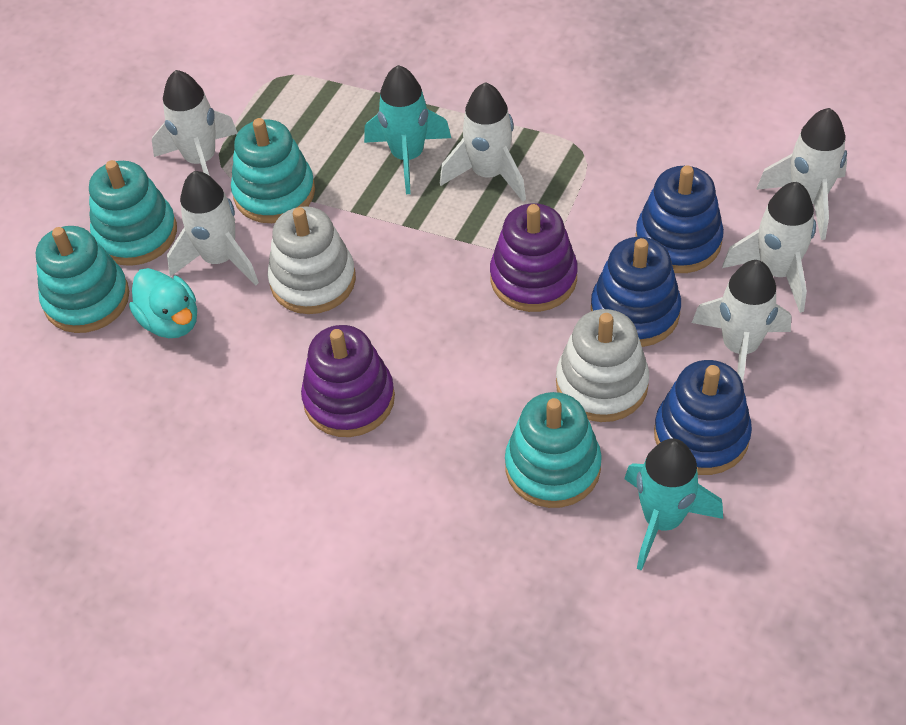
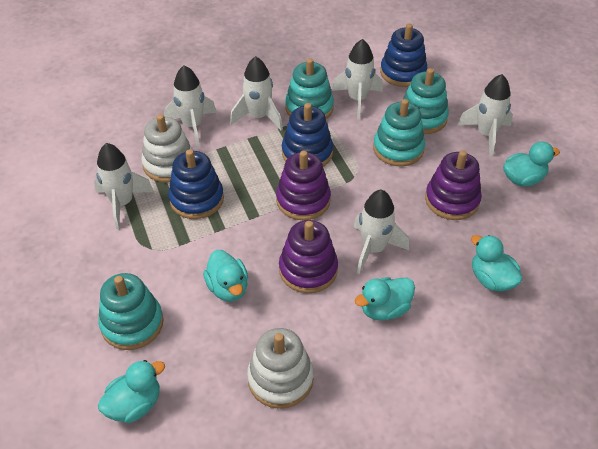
purple stacking toy: [301,325,395,437] [490,203,578,312] = 2 -> [276,151,331,220] [279,220,338,293] [425,150,482,220] = 3
turquoise duck: [129,268,197,338] = 1 -> [98,360,165,423] [203,250,248,302] [355,277,415,320] [471,235,523,292] [503,142,560,186] = 5
turquoise rocket: [364,65,451,194] [624,439,723,571] = 2 -> none = 0

